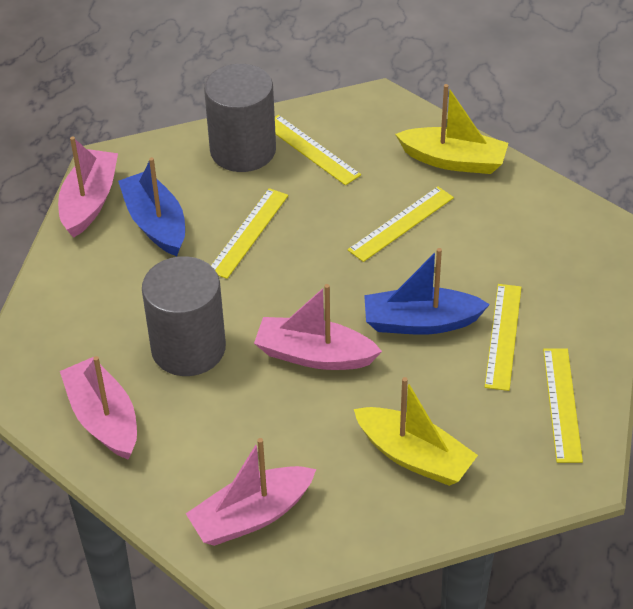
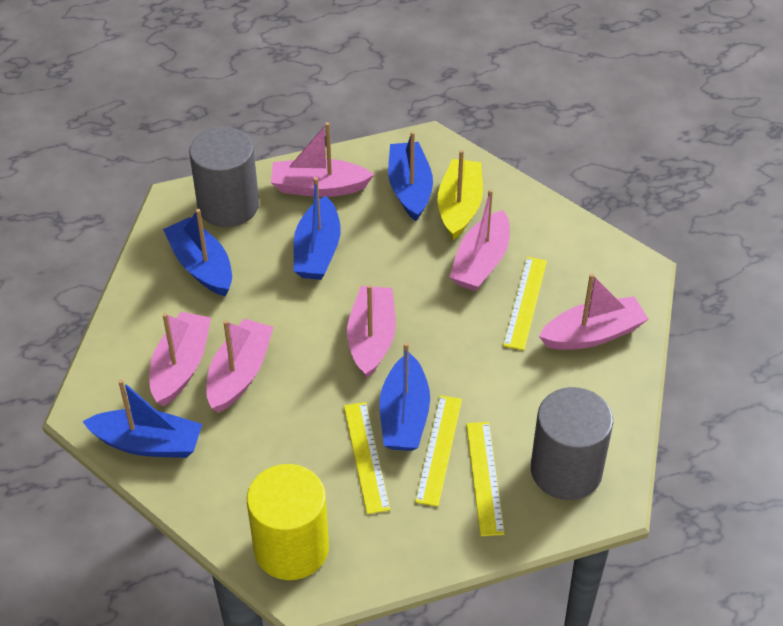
blue boat: [118,157,185,256] [364,248,490,335] = 2 -> [82,379,202,458] [163,209,232,296] [294,177,341,280] [380,342,430,451] [388,131,433,221] = 5
pink boat: [58,136,118,238] [60,356,137,460] [185,438,316,546] [254,284,382,370] = 4 -> [149,312,211,407] [206,319,274,413] [271,122,374,197] [347,285,396,378] [450,189,510,291] [539,273,648,350] = 6
yellow boat: [354,377,478,486] [395,84,508,174] = 2 -> [438,150,483,240] = 1
yellow cylinder: none = 0 -> [247,464,329,580] = 1
yellow ruler: [211,188,288,279] [275,115,361,185] [347,186,454,262] [485,284,522,391] [543,348,583,463] = 5 -> [344,402,390,514] [415,395,462,507] [466,422,505,536] [503,257,547,350] = 4

